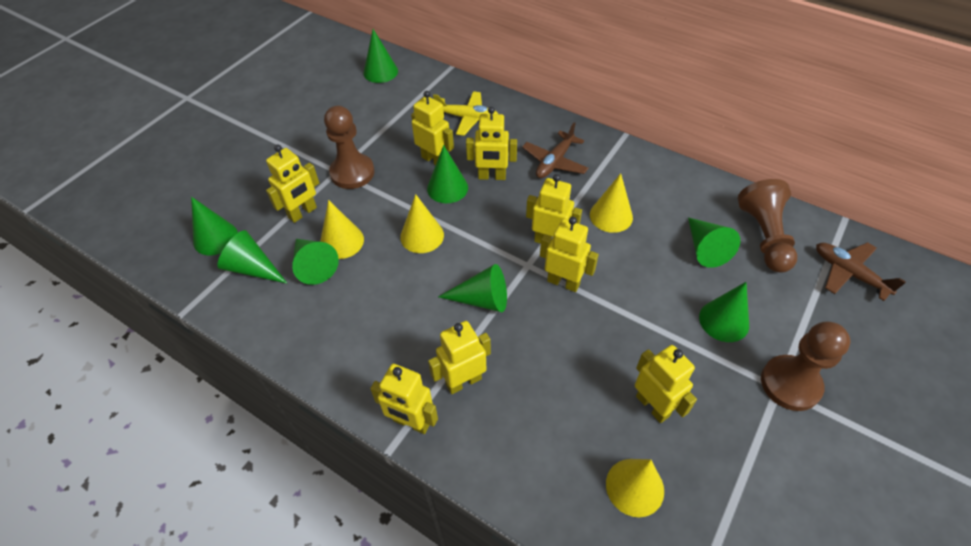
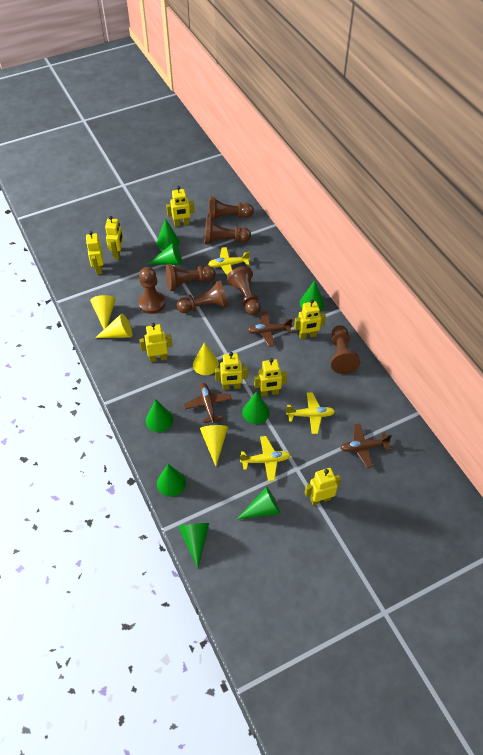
brown pawn: [324,106,375,189] [737,179,797,273] [761,321,850,411] = 3 -> [138,267,166,314] [166,264,216,291] [177,280,228,313] [204,219,251,245] [208,196,254,222] [227,266,261,315] [330,325,360,374] = 7
brown plane: [522,122,589,178] [816,242,906,301] = 2 -> [183,383,232,423] [247,311,293,347] [341,424,392,468] = 3
yellow plane: [433,91,498,136] = 1 -> [208,247,250,275] [240,436,291,482] [286,392,335,434] = 3

